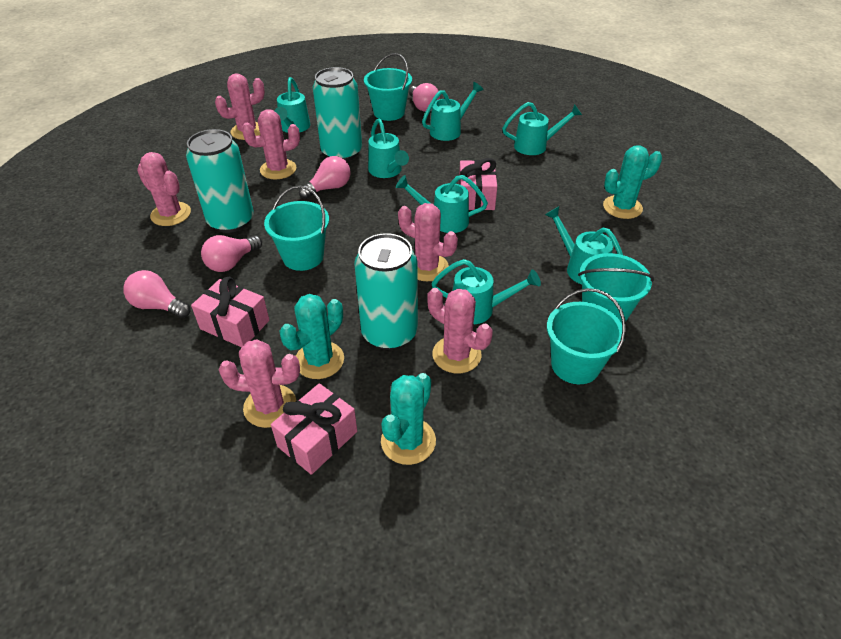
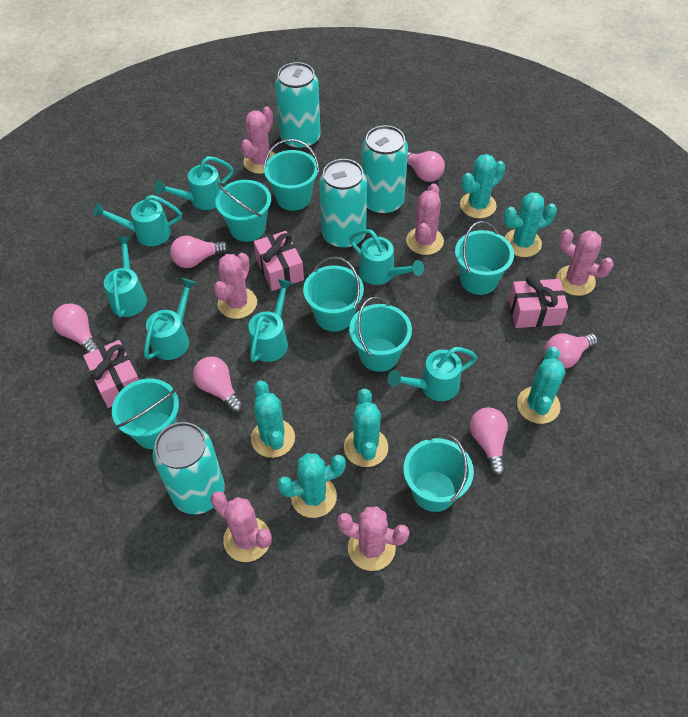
pink light bulb: [123,270,191,318] [201,235,262,272] [299,156,351,199] [409,83,440,112] = 4 -> [52,303,100,353] [170,236,228,268] [193,357,244,413] [407,151,445,182] [470,407,508,476] [544,333,598,369] = 6
turquoise bucket: [264,186,329,271] [364,53,412,121] [547,288,626,384] [578,253,654,323] = 4 -> [112,379,179,449] [215,180,271,242] [264,139,319,211] [303,257,364,332] [349,297,412,372] [403,433,474,512] [455,221,514,295] = 7
turquoise cactus: [280,294,344,379] [381,373,436,465] [603,146,662,219] = 3 -> [251,380,295,458] [277,453,346,518] [344,389,388,467] [460,154,505,218] [503,192,557,257] [517,347,565,424] = 6
turquoise can: [186,129,254,233] [313,67,362,161] [354,233,418,350] = 3 -> [153,422,225,514] [275,62,321,150] [319,159,367,249] [362,125,408,215] = 4

